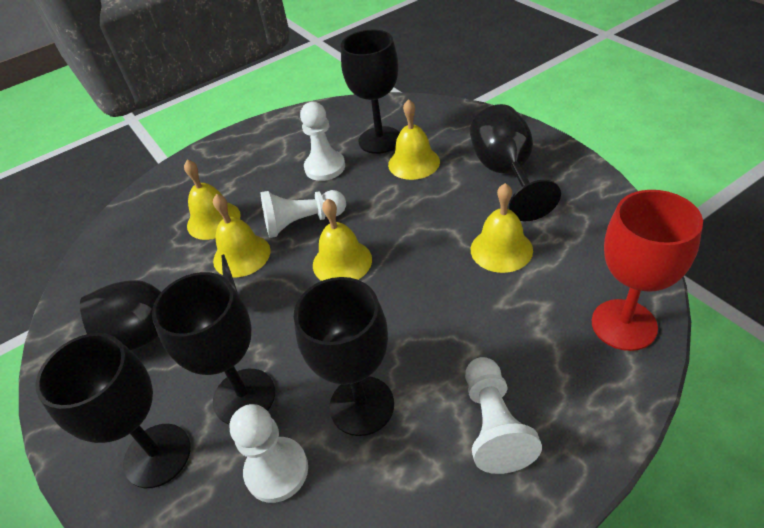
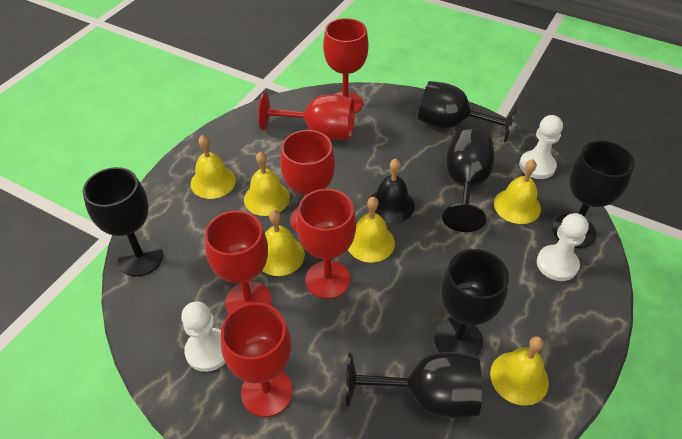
black bell: none = 0 -> [371,158,415,223] = 1
red goblet: [592,190,703,351] = 1 -> [205,211,272,314] [221,302,293,417] [258,93,355,140] [280,130,335,232] [296,189,356,299] [323,18,369,113] = 6
white pawn: [230,404,308,503] [261,190,346,238] [300,102,345,181] [465,357,542,474] = 4 -> [181,301,225,372] [519,115,563,179] [537,213,589,281] = 3
yellow bell: [184,160,241,240] [213,194,271,277] [313,198,372,281] [388,99,440,180] [471,183,533,273] = 5 -> [191,135,236,199] [244,151,290,216] [262,210,305,276] [348,197,395,262] [490,336,549,406] [494,159,541,224] = 6

